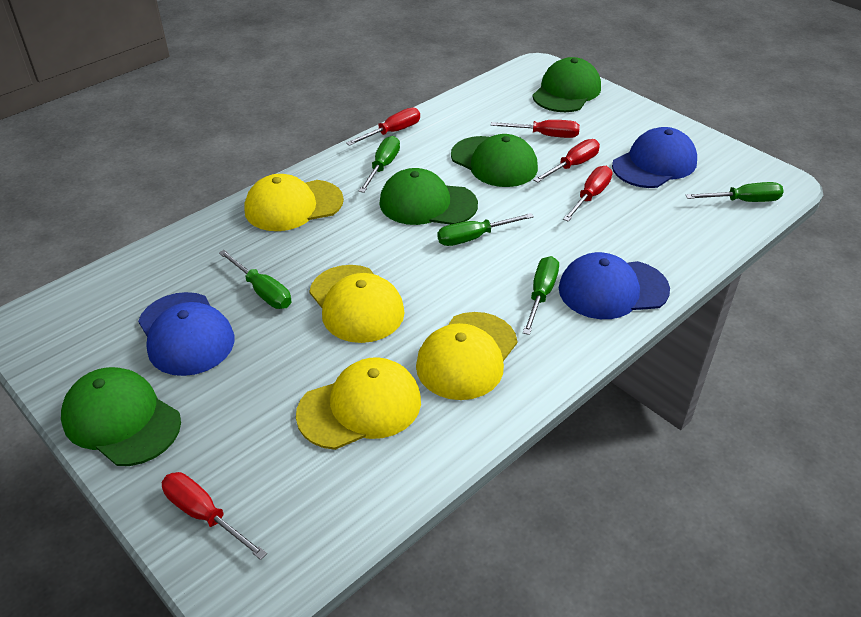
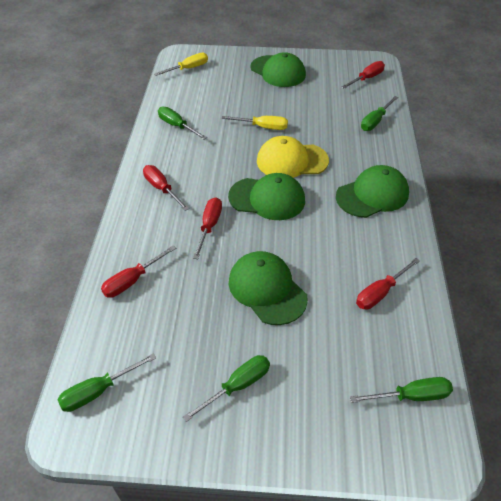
blue cap: [138,292,234,376] [559,252,670,319] [612,127,697,188] = 3 -> none = 0
yellow cap: [244,174,344,231] [296,357,421,450] [309,265,405,343] [416,312,517,400] = 4 -> [257,136,329,178] = 1
yellow screwdriver: none = 0 -> [154,53,208,76] [221,116,288,130] = 2

